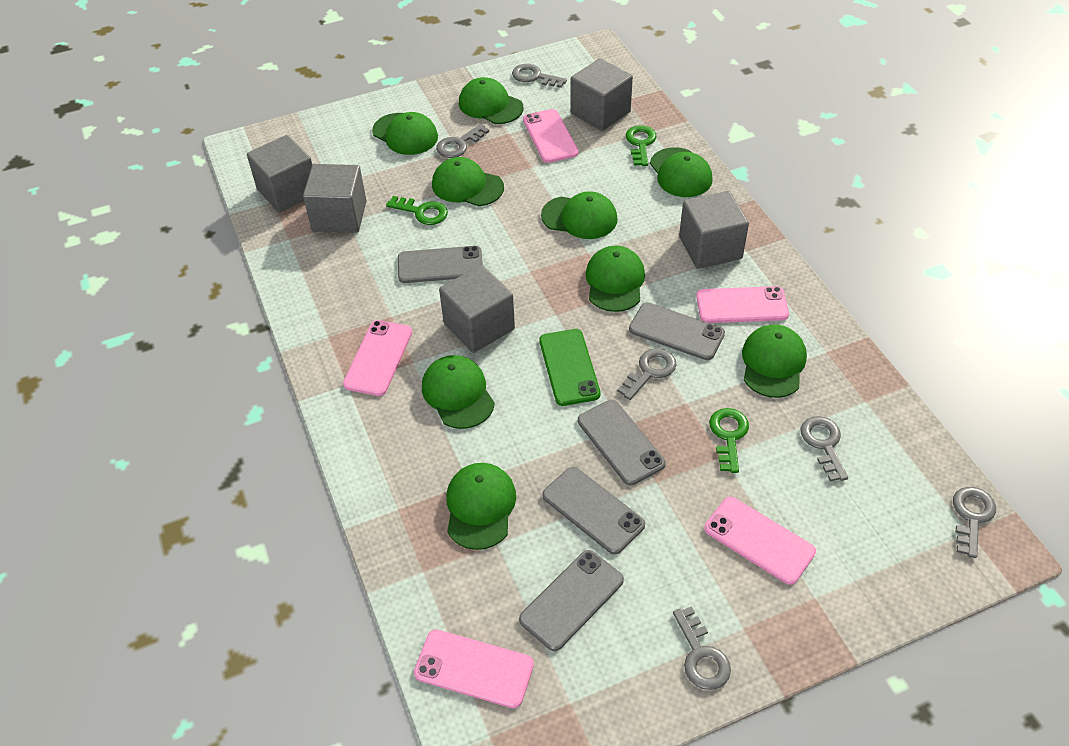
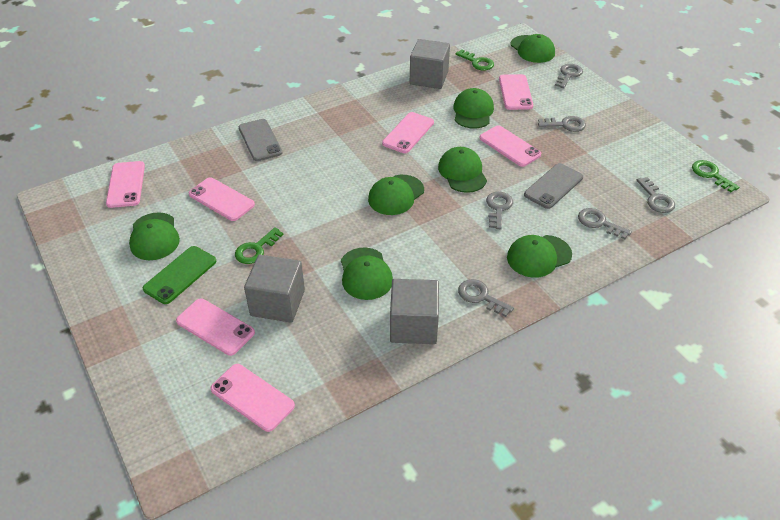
green cap: [372,112,438,155] [422,355,495,429] [432,157,504,206] [446,463,516,550] [459,77,524,124] [541,191,618,239] [586,245,645,312] [650,147,712,197] [742,324,807,398] = 9 -> [129,212,180,260] [341,248,393,300] [368,175,424,215] [438,147,487,193] [453,88,494,129] [507,235,572,278] [510,34,555,63] = 7
grey cube: [247,135,312,212] [303,164,366,233] [439,265,515,353] [570,58,633,131] [679,191,749,269] = 5 -> [244,255,305,323] [390,279,439,344] [410,39,450,89] = 3
grey phone: [398,246,483,283] [519,550,624,651] [542,467,645,554] [578,400,666,485] [629,302,725,360] = 5 -> [239,119,282,161] [524,163,583,209] = 2
pink phone: [343,320,412,396] [414,629,534,708] [523,109,579,163] [696,286,789,323] [704,497,816,585] = 5 -> [106,161,145,208] [176,298,255,356] [189,177,255,221] [211,364,295,432] [382,112,434,153] [480,125,541,167] [499,74,533,110] = 7

